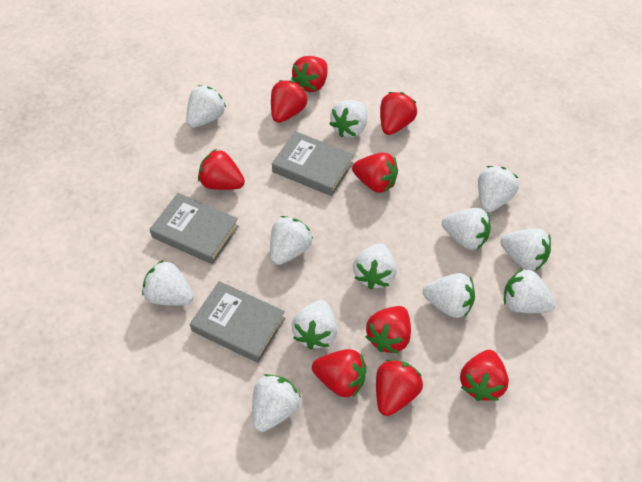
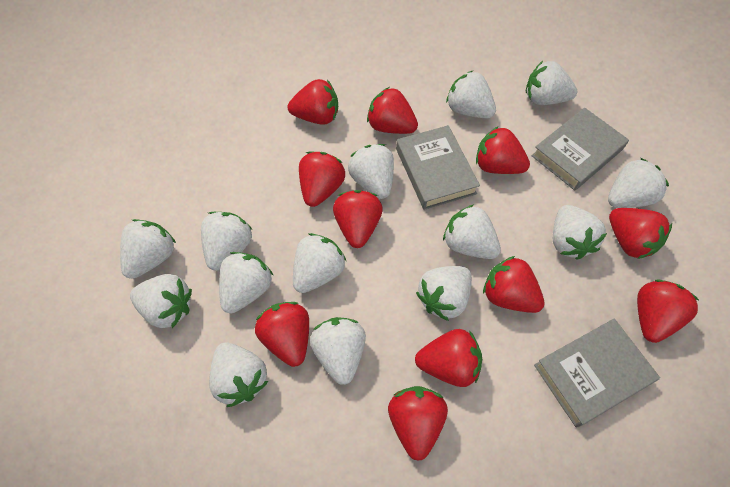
red strawberry: [198,149,245,190] [271,80,308,123] [291,56,328,92] [312,349,366,397] [352,153,398,193] [365,306,411,354] [376,359,423,416] [380,92,417,135] [460,350,509,401] = 9 -> [255,302,309,367] [288,79,338,125] [299,151,345,207] [333,190,383,248] [367,87,418,134] [388,386,448,461] [415,329,482,387] [476,126,530,174] [483,256,545,313] [609,208,672,259] [637,279,700,343] = 11
white strawberry: [142,260,194,306] [186,85,226,128] [252,374,301,432] [270,216,313,265] [291,300,337,350] [330,100,367,138] [353,243,397,289] [423,273,475,318] [442,208,491,250] [478,166,518,212] [500,229,551,271] [504,269,556,313] = 12 -> [120,219,176,279] [130,274,192,328] [201,212,252,271] [209,342,268,407] [219,252,273,313] [293,233,346,293] [310,317,366,385] [348,144,394,199] [416,266,472,321] [443,204,501,259] [446,71,496,118] [526,61,577,105] [553,205,607,260] [608,158,669,208] = 14

